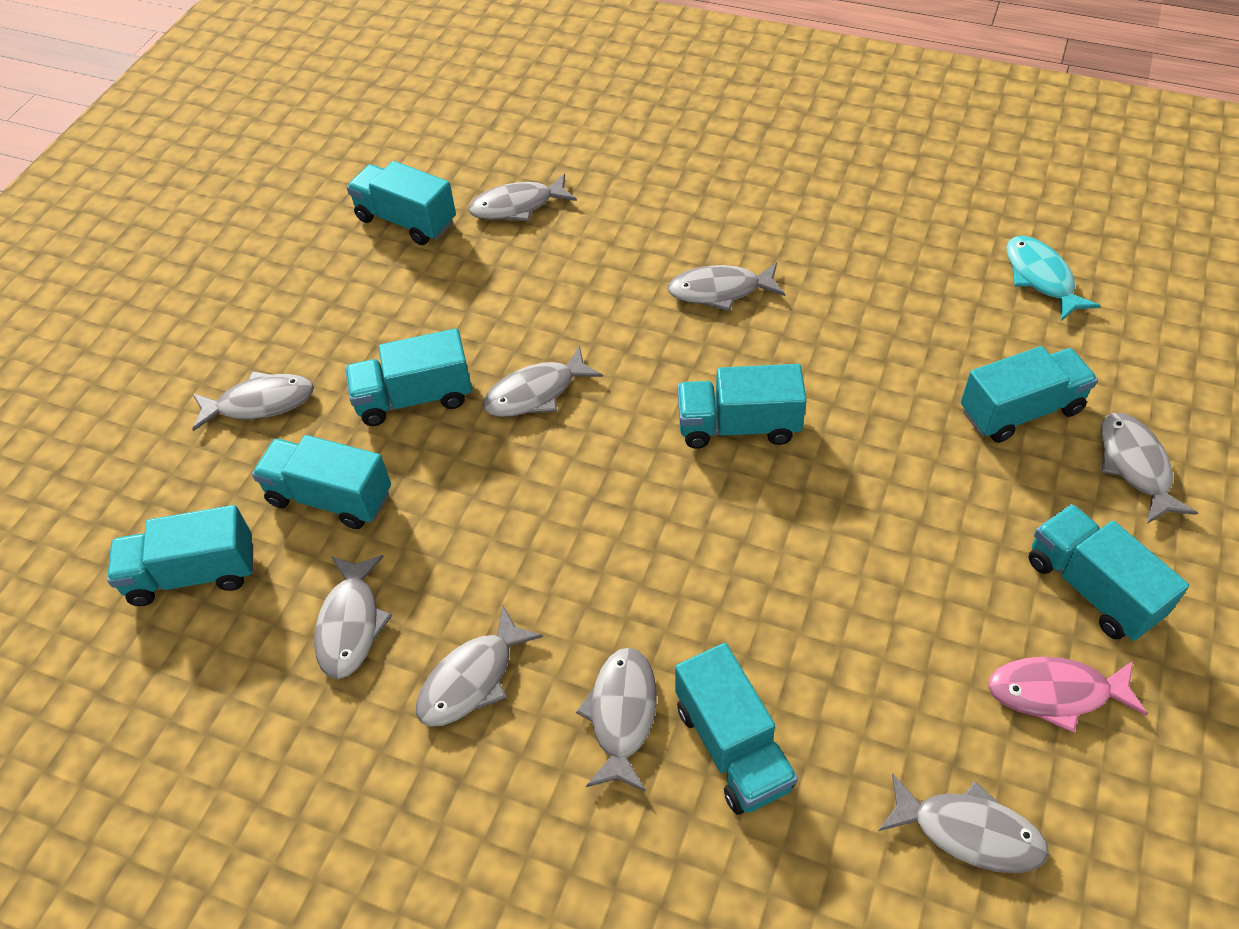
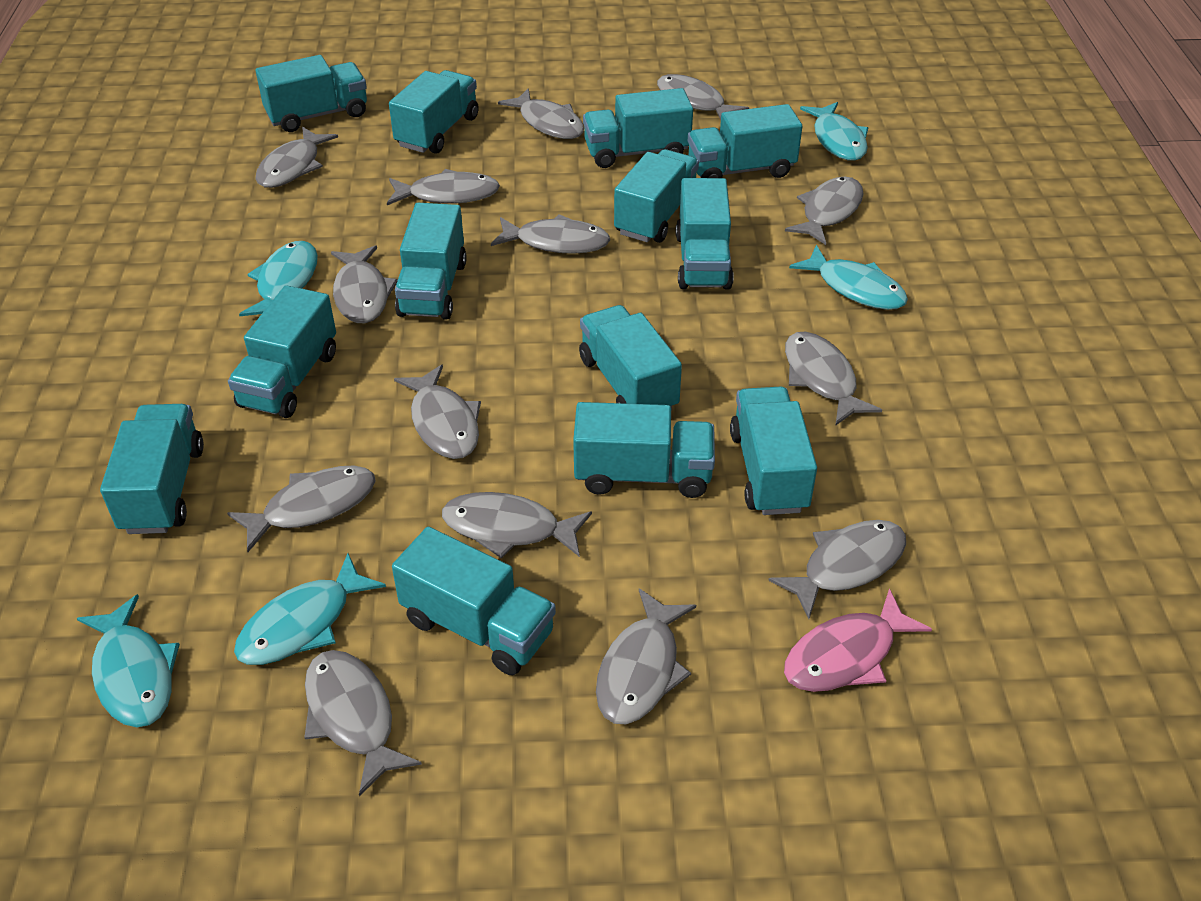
grey fish: [192,371,314,431] [314,555,392,679] [416,606,543,727] [468,174,577,222] [482,345,603,417] [576,648,657,792] [668,263,785,311] [879,773,1049,873] [1100,413,1198,524] = 9 -> [227,466,376,552] [255,127,338,188] [304,650,422,797] [331,245,398,323] [387,169,500,205] [394,364,481,459] [442,492,592,559] [491,214,610,254] [498,89,584,139] [596,589,696,724] [657,74,749,120] [768,520,906,619] [785,176,864,245] [785,332,882,426] = 14
turquoise fish: [1006,236,1101,321] = 1 -> [77,594,180,727] [234,553,386,665] [239,241,318,316] [789,245,908,310] [800,102,868,161] = 5
turquoise truck: [107,505,253,606] [252,435,391,529] [345,328,472,426] [347,161,456,245] [675,643,798,815] [677,364,807,449] [961,346,1098,443] [1028,504,1189,641] = 8 -> [100,404,204,534] [228,285,336,418] [256,55,367,132] [389,70,479,154] [392,527,556,675] [395,203,467,320] [573,402,715,498] [579,305,682,411] [583,88,693,168] [614,149,699,243] [676,178,734,290] [688,104,802,178] [730,387,817,515] = 13

